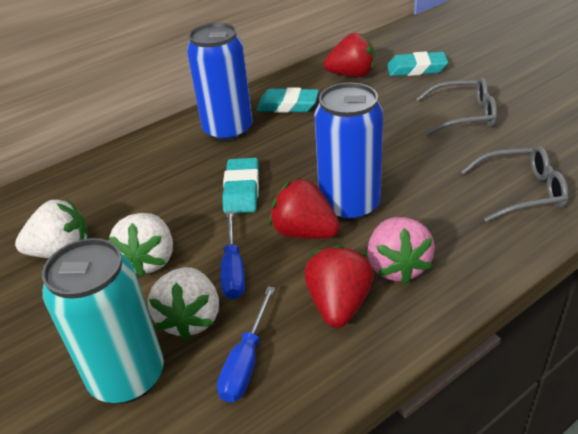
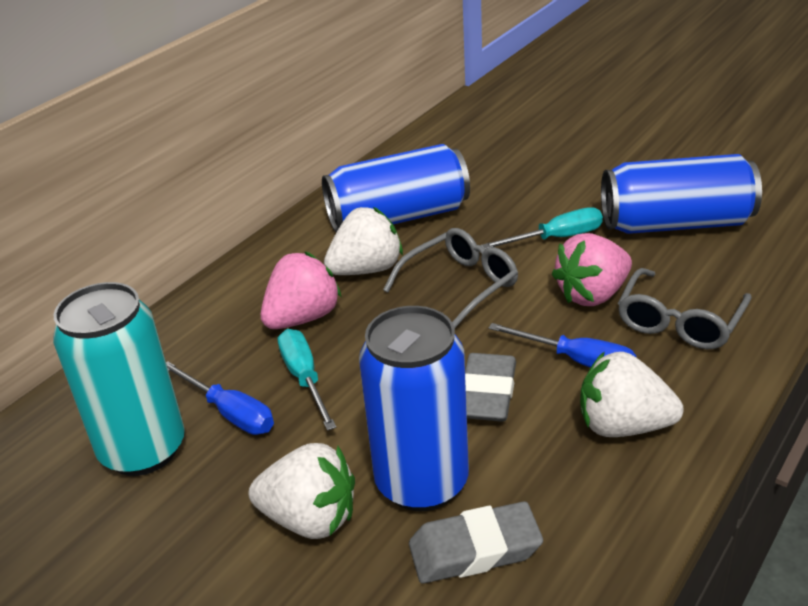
blue can: [187,23,253,142] [314,83,383,222] = 2 -> [322,144,470,232] [359,306,469,511] [601,154,762,234] = 3
grey eraser: none = 0 -> [409,501,543,584] [465,353,516,422] = 2
pink strawberry: [367,217,435,285] = 1 -> [261,252,342,329] [552,233,632,306] = 2
red strawberry: [269,178,340,239] [304,245,374,328] [324,33,375,77] = 3 -> none = 0
turquoise eraser: [222,158,259,214] [257,87,319,113] [387,51,448,76] = 3 -> none = 0
turquoise screwdriver: none = 0 -> [278,329,337,431] [481,207,603,249] = 2

